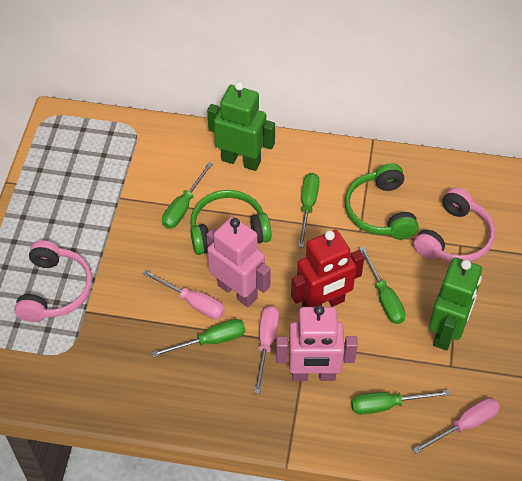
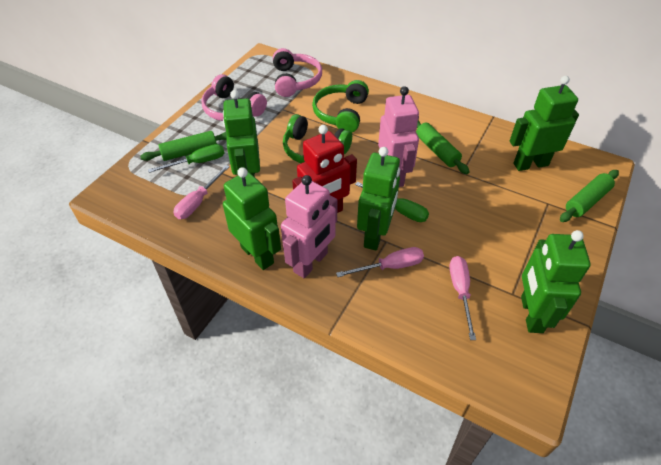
green robot: [207,81,275,171] [429,258,482,350] = 2 -> [223,90,260,177] [223,167,281,270] [357,147,400,250] [510,76,579,171] [521,230,591,333] = 5
green rolling pin: none = 0 -> [140,131,227,161] [416,120,470,174] [560,170,619,222] = 3
green screwdriver: [151,319,245,357] [162,162,213,229] [298,173,320,248] [351,390,450,415] [359,246,406,324] = 5 -> [148,144,224,173] [355,182,429,222] = 2

